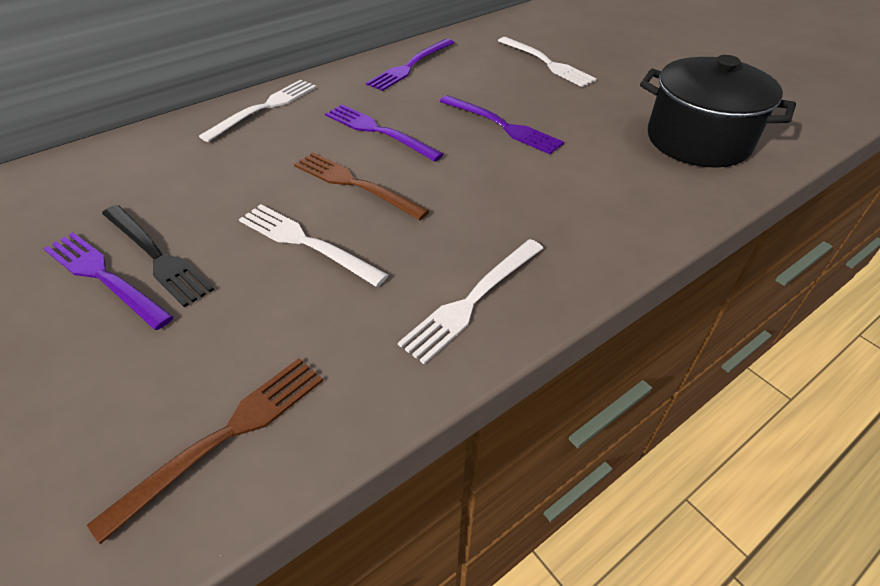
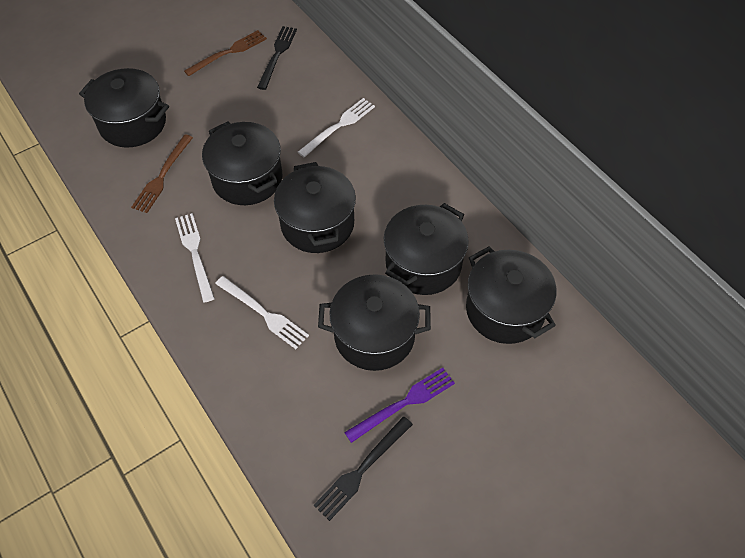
black fork: [102,205,214,307] = 1 -> [257,26,297,90] [314,416,413,521] = 2
black pot: [640,55,796,167] = 1 -> [79,68,169,148] [202,121,282,205] [274,162,356,253] [318,274,431,371] [384,203,469,295] [466,247,556,344] = 6
purple fork: [43,232,174,330] [325,104,444,162] [366,39,454,91] [440,95,564,155] = 4 -> [344,368,455,443] = 1
white fork: [199,80,317,142] [239,204,388,287] [398,239,543,364] [498,37,597,87] = 4 -> [175,213,215,303] [215,276,309,349] [298,98,375,158] = 3

